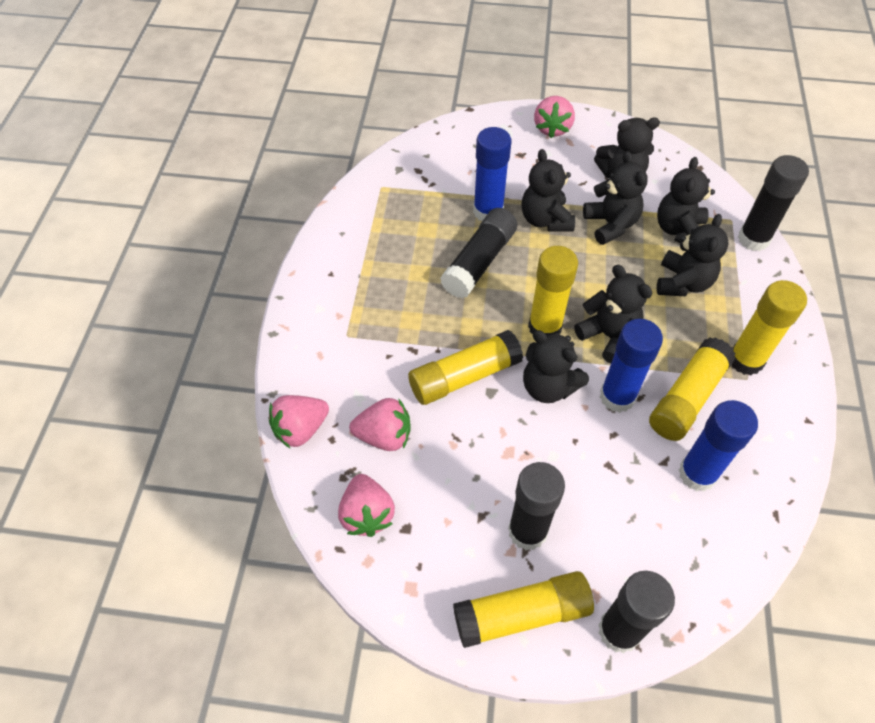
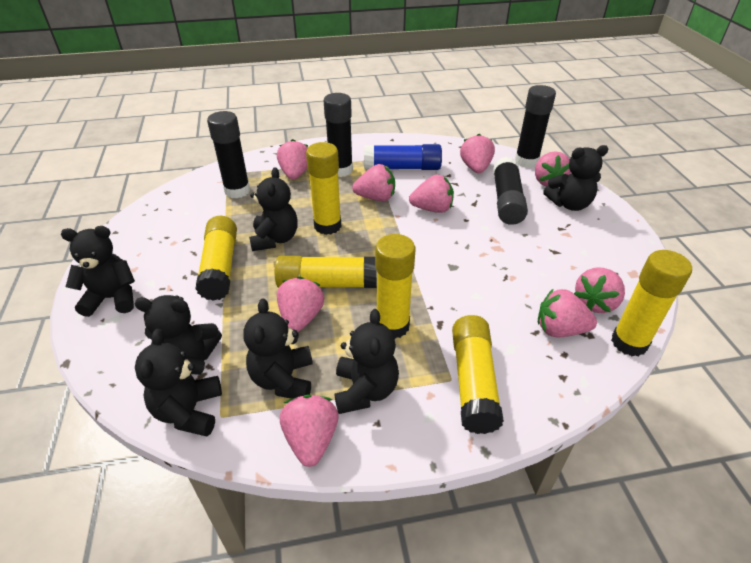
blue glue stick: [473,127,511,221] [600,319,663,413] [678,400,758,491] = 3 -> [364,144,442,170] = 1
pink strawberry: [268,395,329,449] [338,474,395,537] [349,398,411,451] [534,96,575,138] = 4 -> [277,139,308,180] [277,277,324,332] [280,395,339,467] [352,164,395,201] [409,175,454,213] [460,134,495,173] [535,151,571,187] [538,289,597,337] [574,268,625,313] = 9
yellow glue stick: [408,330,523,405] [453,571,594,648] [528,246,578,335] [649,337,736,441] [732,280,807,375] = 5 -> [195,216,237,301] [275,256,377,288] [306,142,341,235] [375,234,416,339] [452,315,504,434] [611,250,692,356] = 6

